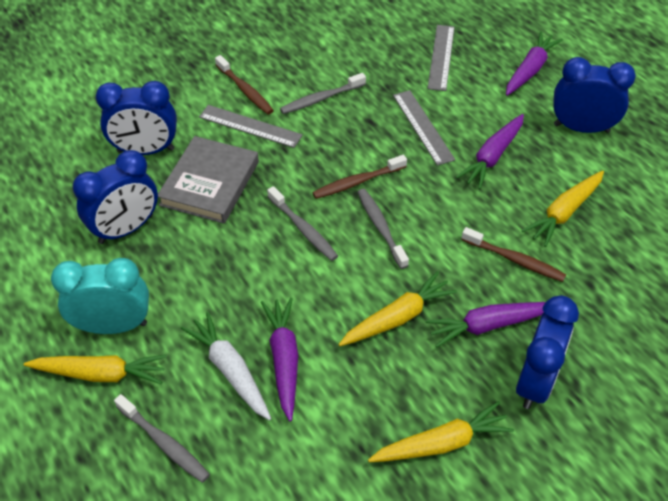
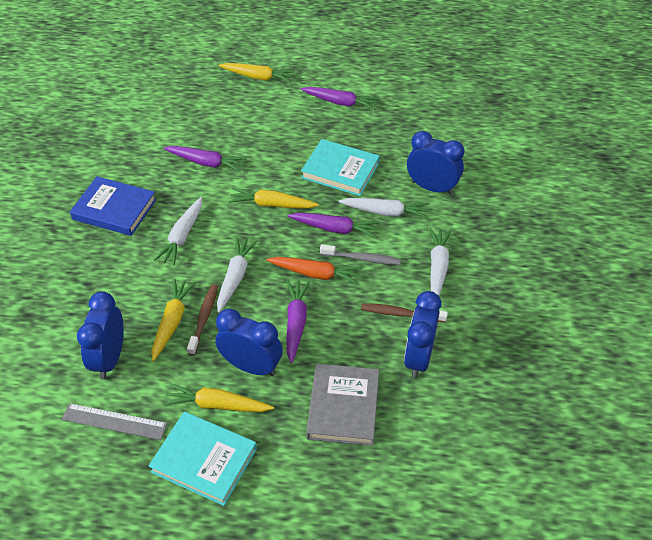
blue book: none = 0 -> [70,176,156,236] = 1
brown toothbrush: [215,55,274,114] [312,155,407,199] [461,227,566,282] = 3 -> [187,284,218,356] [361,303,448,323] = 2
grey ruler: [199,105,303,148] [393,90,455,166] [427,25,455,91] = 3 -> [62,403,167,440] = 1
grey toothbrush: [114,394,210,483] [267,186,338,261] [280,73,366,114] [357,189,409,269] = 4 -> [320,244,401,265] = 1
orange carrot: none = 0 -> [266,257,363,285] = 1
turquoise book: none = 0 -> [149,412,257,506] [301,139,380,196] = 2
turquoise clock: [51,258,149,334] = 1 -> none = 0
white carrot: [181,312,271,420] = 1 -> [154,197,202,266] [217,237,257,313] [338,198,430,219] [429,228,452,296] = 4

